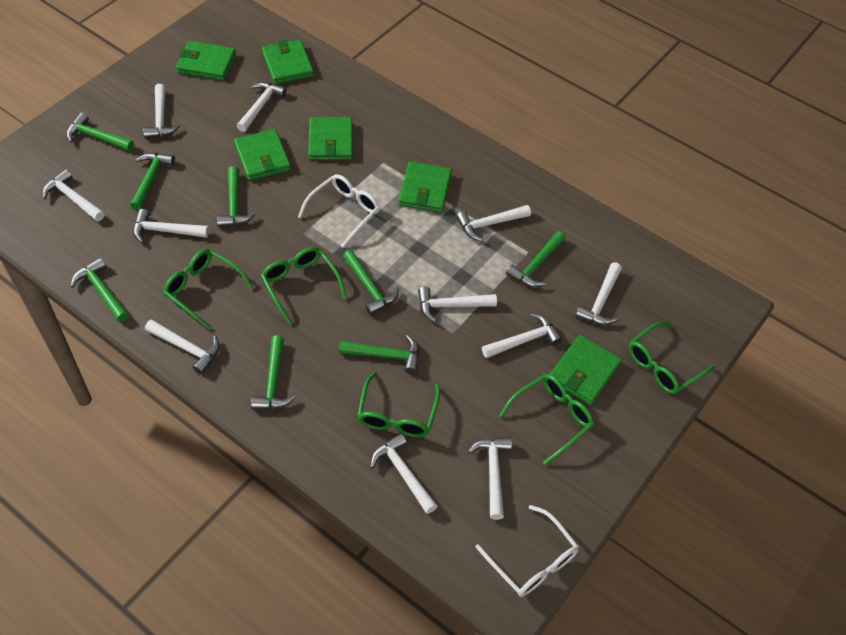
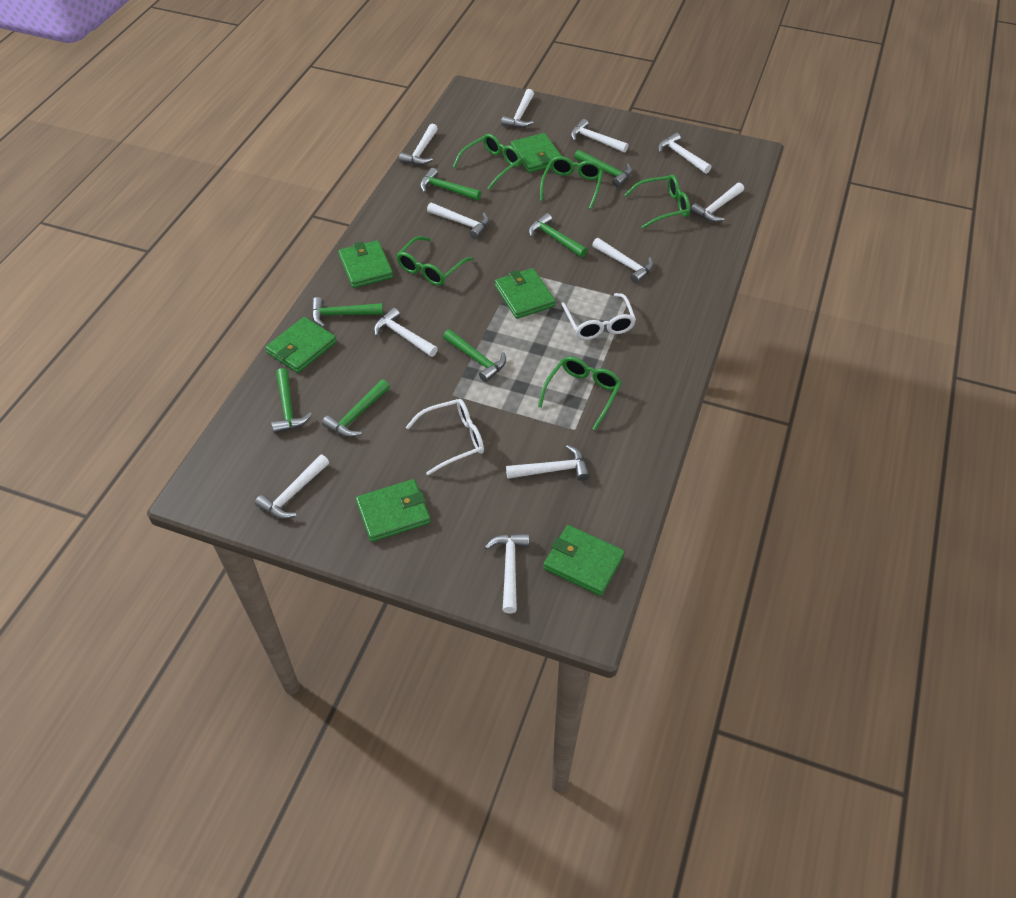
green hammer: [66,112,134,151] [70,257,129,322] [130,153,175,210] [217,166,256,227] [251,336,296,409] [339,335,419,374] [343,250,399,315] [506,231,566,287] = 8 -> [271,368,312,433] [312,297,383,327] [322,380,390,437] [420,168,481,200] [443,329,506,382] [529,213,587,258] [574,150,632,187] = 7

